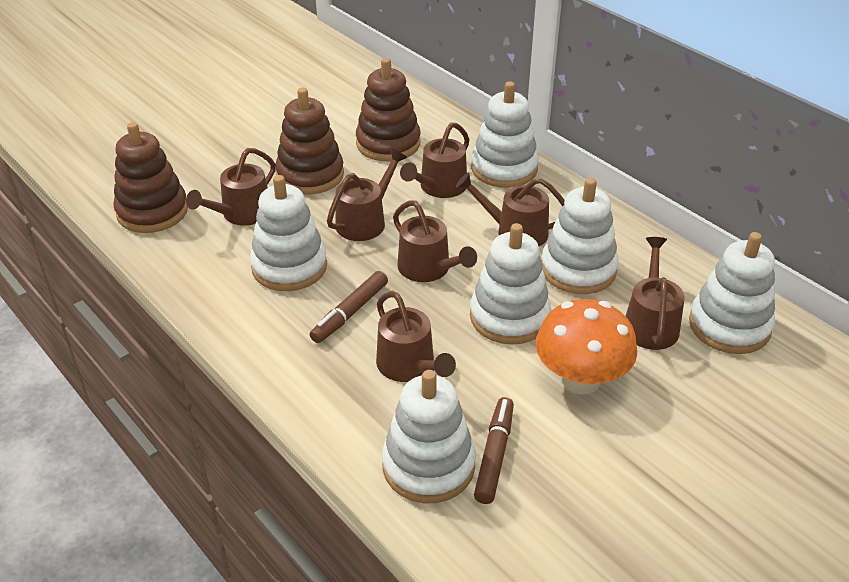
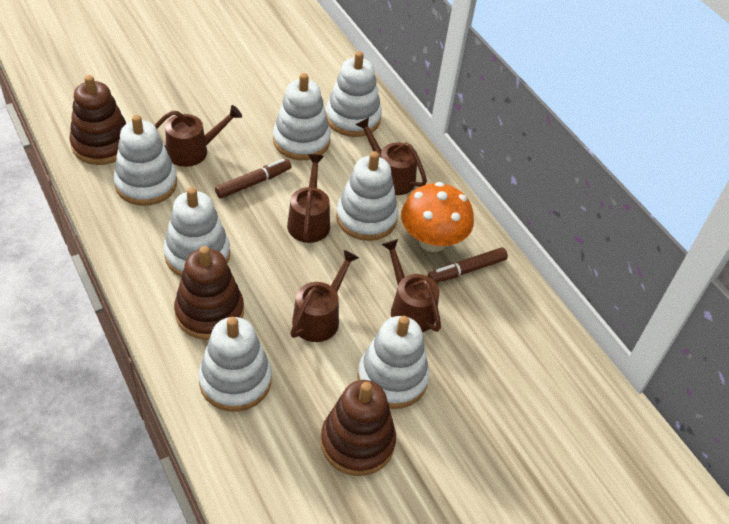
brown watering can: [186,148,276,226] [327,149,407,241] [376,291,456,382] [393,200,477,282] [400,122,469,198] [456,172,565,246] [626,237,685,350] = 7 -> [154,105,242,167] [287,154,330,243] [290,250,359,342] [356,117,427,195] [382,239,441,332] = 5
white stacking toy: [250,175,327,291] [382,370,476,503] [470,223,551,345] [471,81,539,188] [542,178,619,294] [689,232,775,354] = 6 -> [113,115,177,206] [164,187,230,277] [198,317,272,412] [273,73,331,160] [326,51,382,137] [336,151,398,241] [357,316,429,409] = 7

